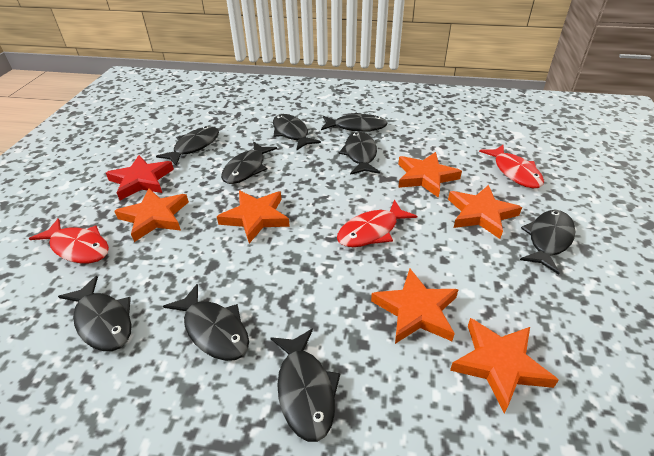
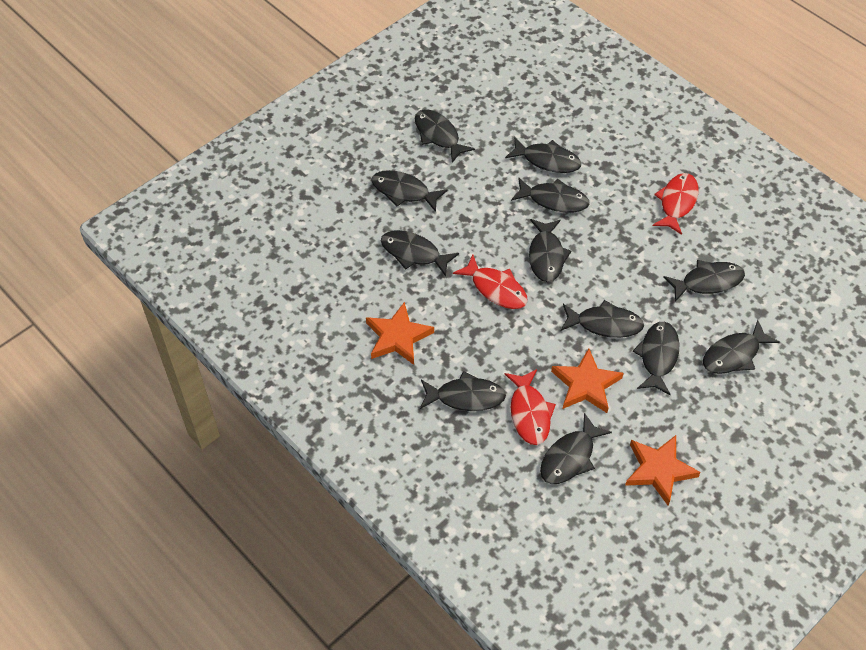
black fish: [58,276,132,351] [156,126,219,165] [163,284,249,361] [221,142,277,184] [270,328,340,442] [273,114,321,150] [321,112,388,132] [339,132,380,175] [520,210,575,275] = 9 -> [371,170,448,212] [381,230,459,277] [415,109,475,163] [420,371,506,411] [505,137,581,173] [511,177,590,213] [529,219,572,282] [540,413,612,484] [561,300,644,338] [633,322,679,395] [663,260,745,302] [703,320,779,374] = 12
orange star: [114,188,189,242] [217,191,290,243] [371,268,459,344] [398,152,462,198] [448,185,522,239] [450,318,559,413] = 6 -> [366,302,434,365] [551,348,624,413] [625,435,701,505] = 3
red star: [106,155,174,200] = 1 -> none = 0

